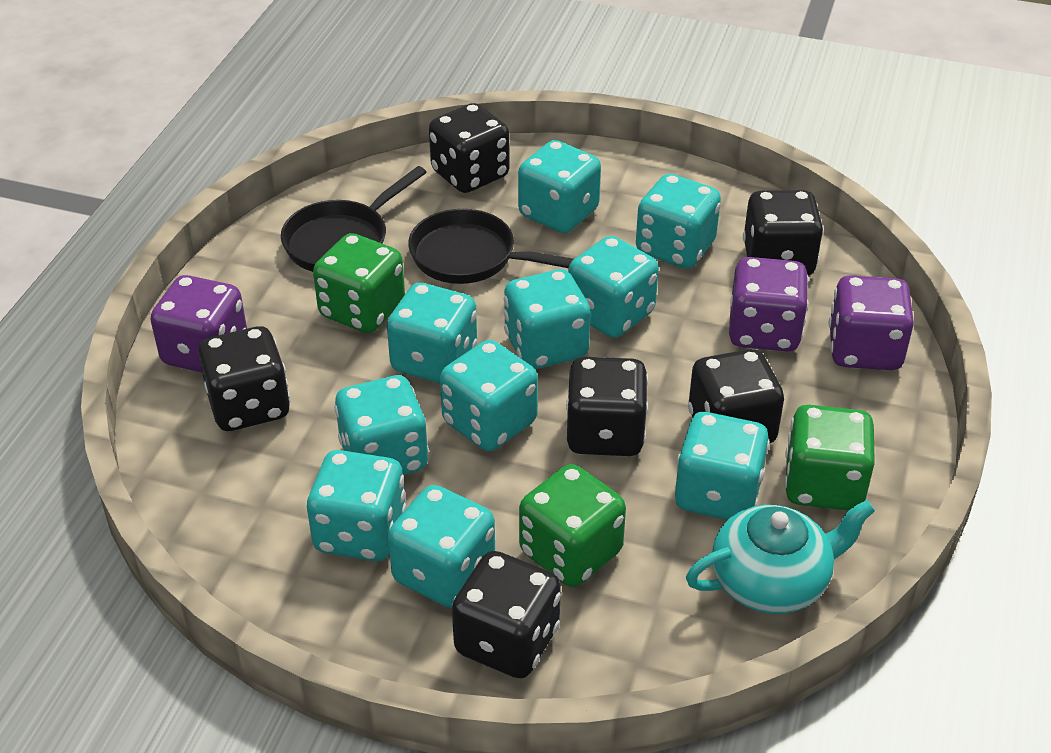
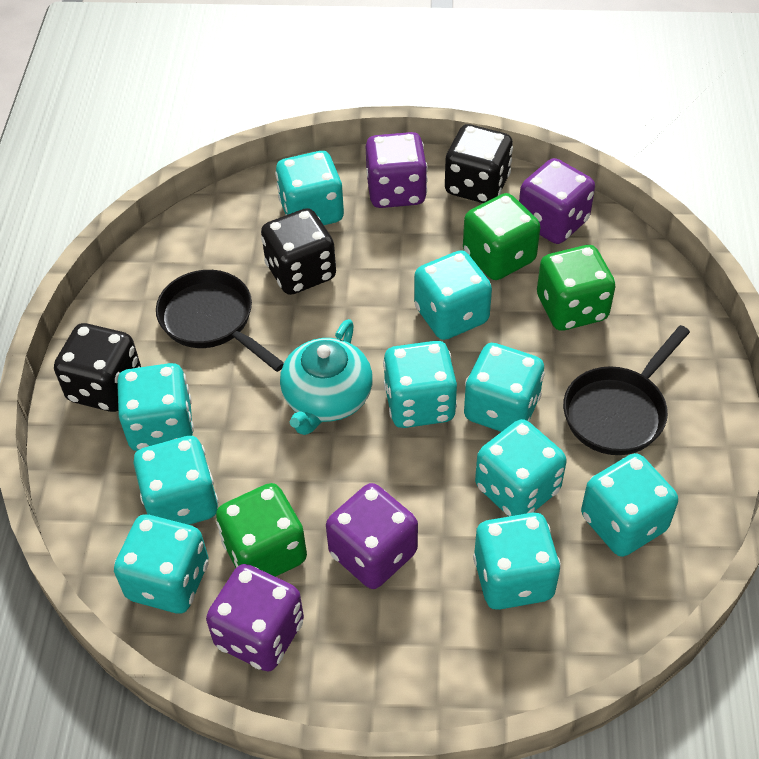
black dice: [198,326,290,431] [429,103,510,193] [452,551,561,678] [566,357,648,456] [688,349,784,443] [743,190,824,275] = 6 -> [54,323,141,412] [261,208,336,295] [445,124,513,203] = 3
purple dice: [150,275,247,372] [729,257,809,351] [829,275,914,370] = 3 -> [206,564,304,671] [326,483,418,589] [366,132,428,208] [519,158,595,244] = 4

